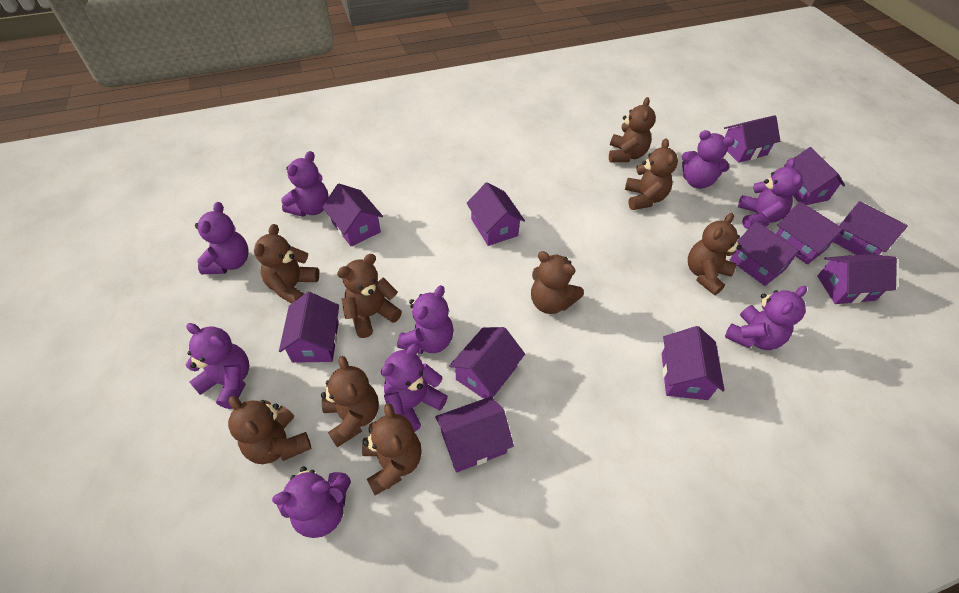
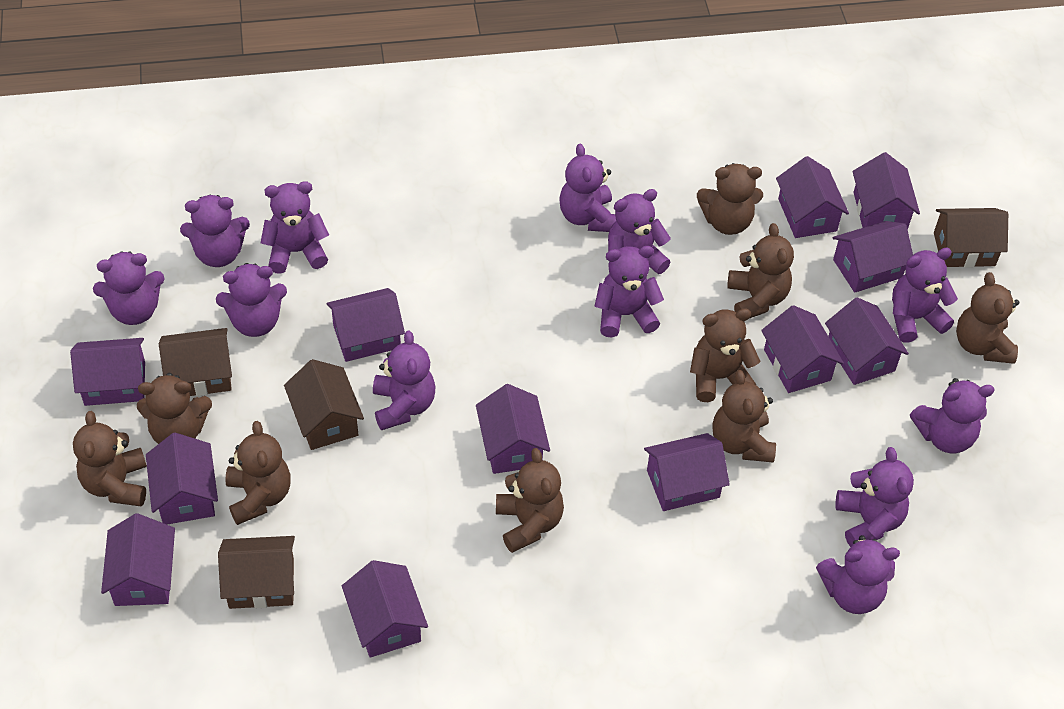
brown house: none = 0 -> [159,328,232,396] [218,536,295,609] [284,359,364,450] [934,208,1008,268] = 4
purple teddy bear: [186,323,250,409] [195,202,249,274] [272,466,351,538] [281,151,328,217] [381,344,448,432] [397,285,454,354] [682,130,735,189] [725,286,807,350] [738,158,803,229] = 9 -> [93,251,165,325] [180,195,250,267] [216,263,287,337] [261,181,329,274] [373,331,435,430] [559,143,616,232] [594,246,664,338] [608,189,671,274] [816,535,900,614] [836,447,914,547] [892,248,958,342] [910,378,995,453] = 12

